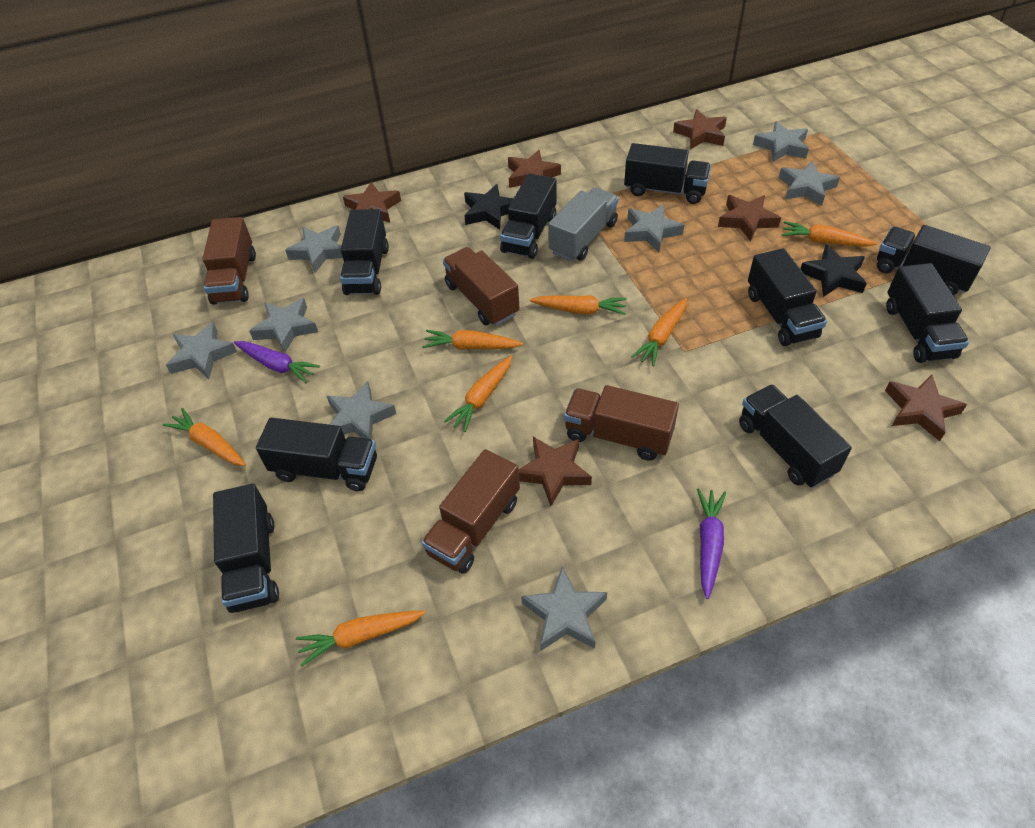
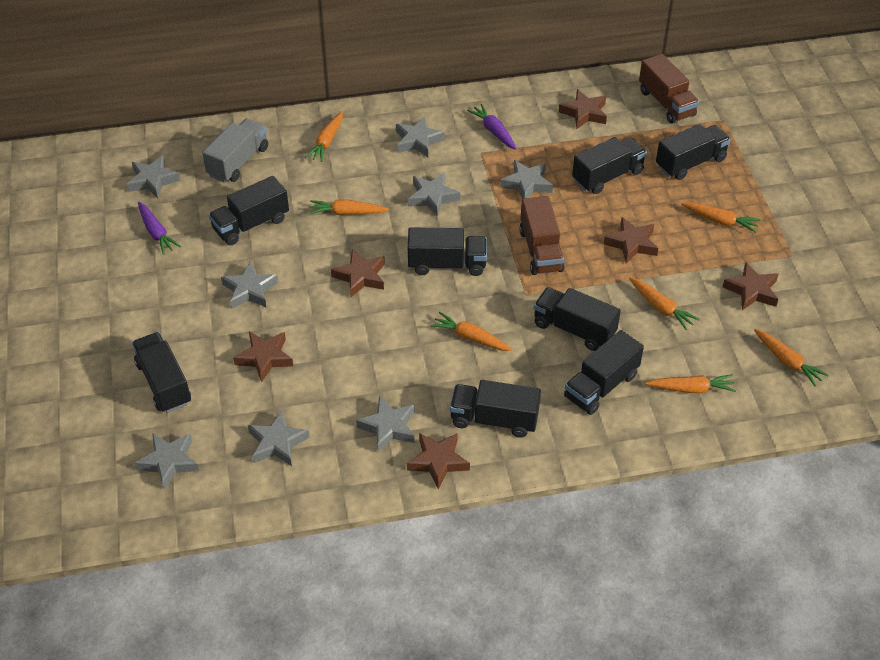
black star: [464,184,513,230] [800,245,867,297] = 2 -> none = 0
black truck: [213,484,279,613] [256,418,377,491] [340,209,389,295] [500,173,557,259] [624,143,711,204] [739,384,852,488] [748,248,827,346] [877,225,990,295] [886,263,969,363] = 9 -> [132,332,191,413] [208,176,289,245] [408,227,487,276] [450,380,541,438] [534,287,621,351] [564,330,644,415] [572,137,647,194] [656,124,731,180] = 8
brown truck: [203,217,256,305] [421,449,520,574] [443,247,520,326] [564,385,679,461] = 4 -> [519,196,565,275] [639,54,699,124] = 2

